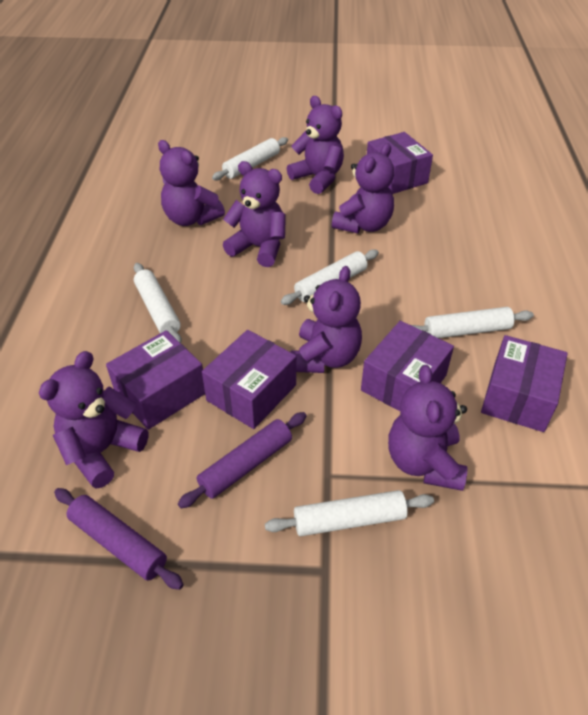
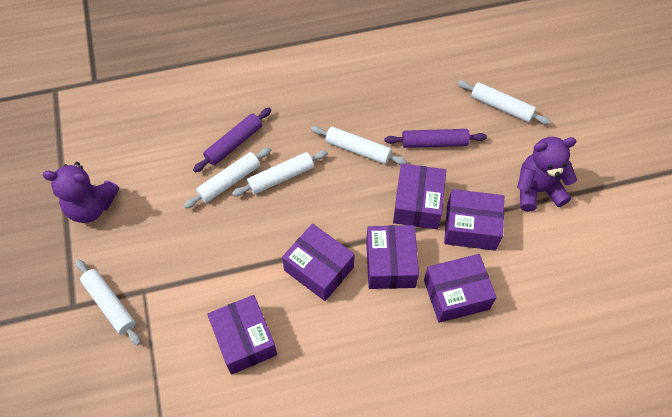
purple box: [106,330,205,430] [202,330,296,429] [361,321,454,411] [367,132,433,194] [481,335,568,432] = 5 -> [207,295,277,375] [282,224,355,301] [366,225,419,289] [393,163,446,229] [424,254,497,323] [444,189,504,251] = 6
purple teddy bear: [39,351,148,489] [158,140,225,226] [223,161,286,267] [287,96,344,194] [291,266,362,373] [332,143,394,234] [388,365,468,491] = 7 -> [43,162,119,223] [517,137,577,212] = 2

